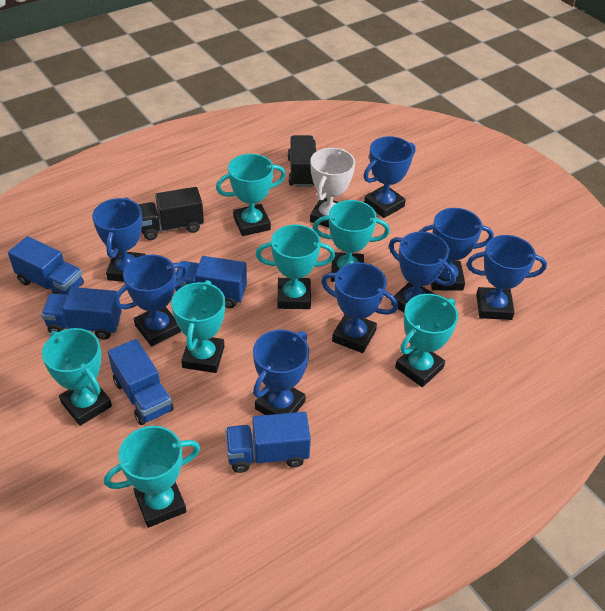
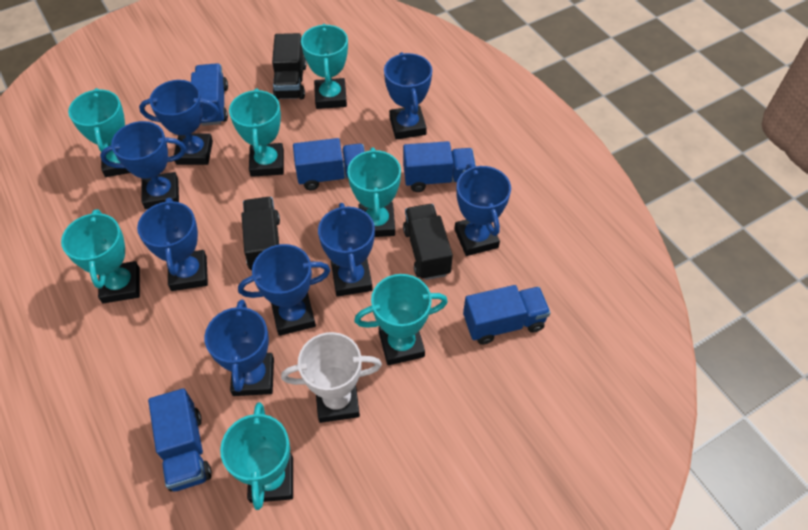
black truck: [138,187,204,240] [288,135,316,187] = 2 -> [241,197,280,270] [272,33,307,100] [403,204,453,280] = 3

